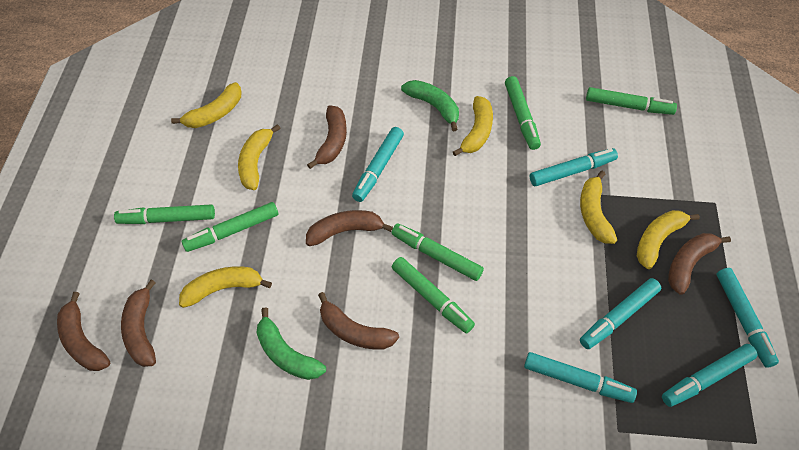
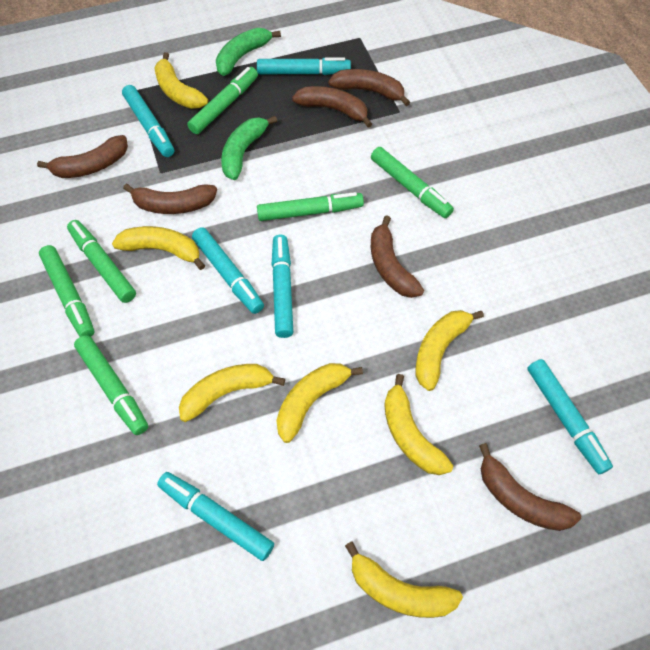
yellow banana: [171,82,241,128] [179,266,272,308] [238,124,281,190] [453,96,493,156] [580,171,617,244] [637,210,700,269] = 6 -> [112,226,205,270] [154,52,208,109] [179,364,285,422] [276,363,363,443] [345,541,463,618] [384,374,453,475] [415,310,484,391] = 7

